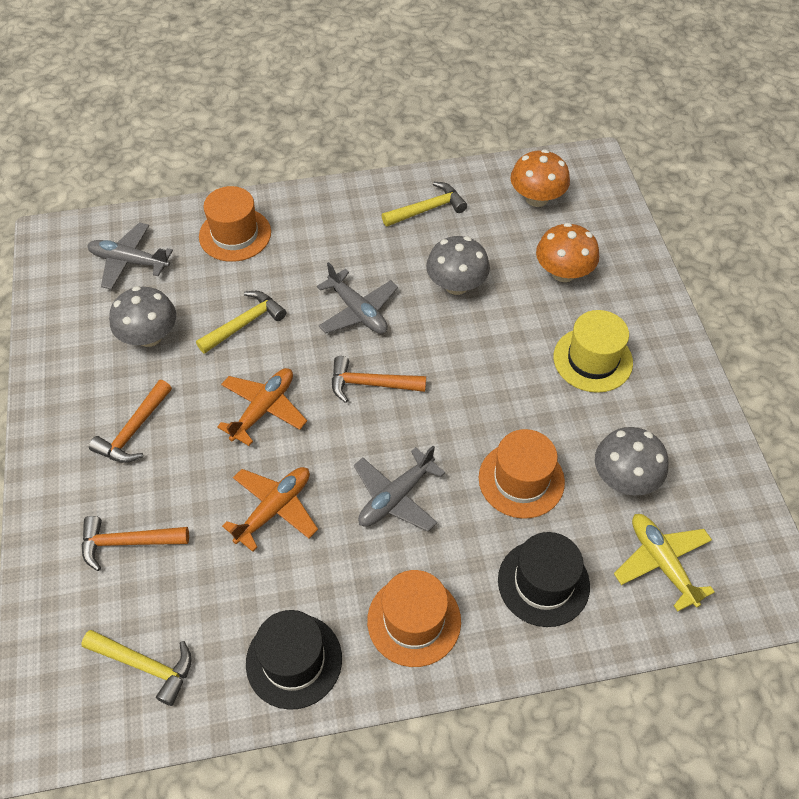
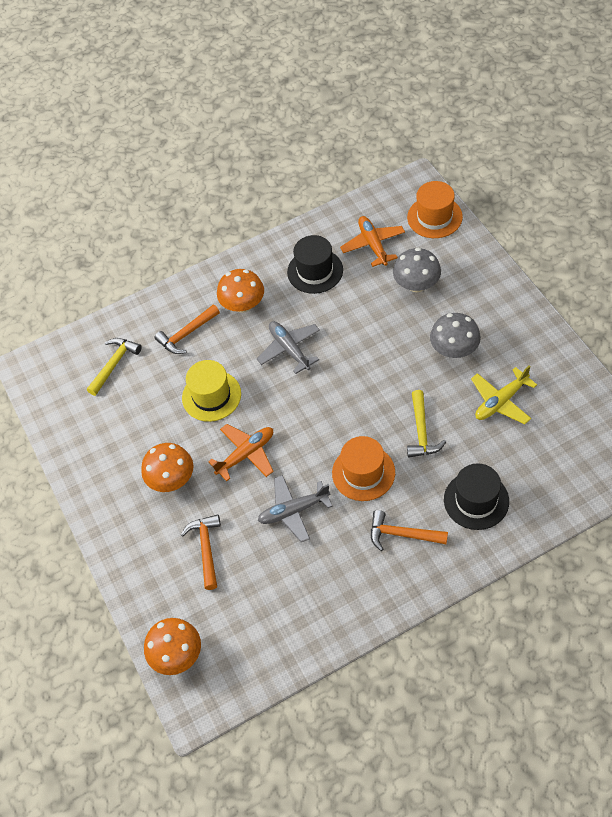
grey mushroom: [109,286,176,347] [426,236,490,295] [595,427,668,495] = 3 -> [393,248,441,292] [430,313,481,358] = 2
grey plane: [87,222,173,290] [317,262,398,334] [354,446,445,531] = 3 -> [257,321,320,374] [258,475,333,542] = 2
orange hat: [199,186,271,262] [367,570,461,667] [479,429,565,519] = 3 -> [332,436,395,501] [407,181,463,238] = 2
orange mushroom: [510,149,570,207] [536,223,599,282] = 2 -> [141,443,194,492] [144,618,201,675] [217,269,264,313] = 3
yellow hammer: [81,630,192,706] [196,291,286,354] [382,182,467,227] = 3 -> [87,338,142,396] [407,390,446,458] = 2

